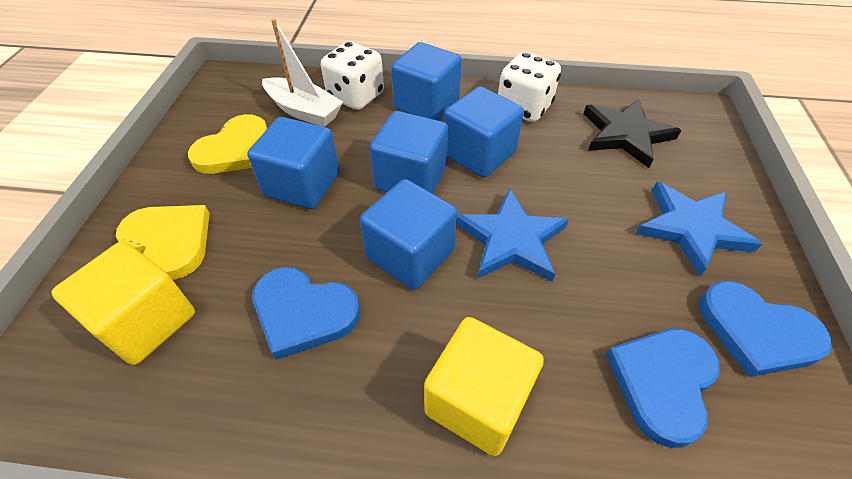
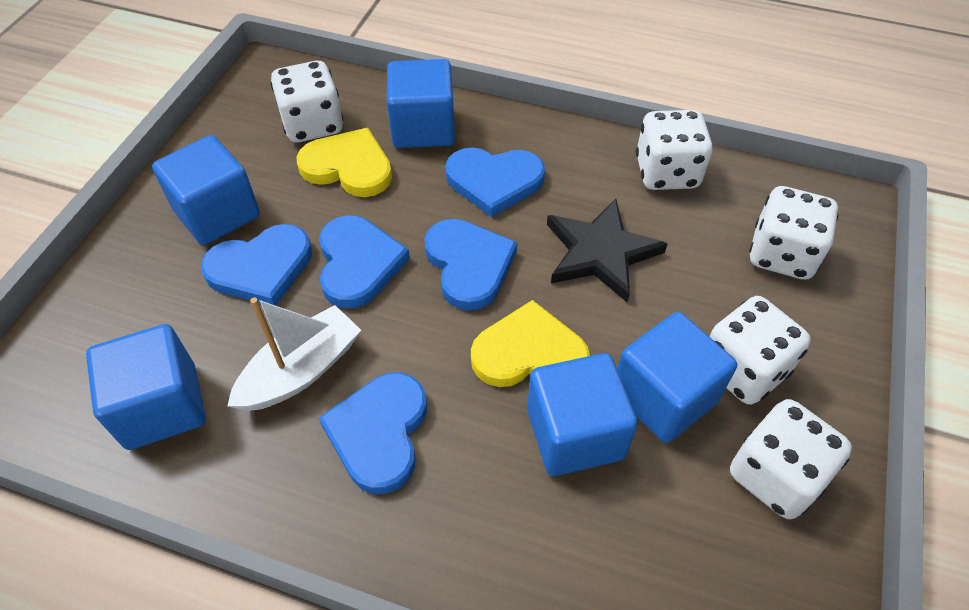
blue heart: [252,267,360,360] [606,328,720,448] [699,281,832,377] = 3 -> [201,224,312,306] [319,215,410,309] [319,372,427,494] [424,219,517,311] [445,147,545,217] = 5
blue star: [456,188,569,282] [635,182,762,276] = 2 -> none = 0
white dice: [321,42,384,110] [498,52,561,122] = 2 -> [270,61,343,142] [636,110,712,190] [709,296,811,405] [730,399,852,519] [749,186,839,280] = 5
yellow cube: [51,241,195,365] [424,317,544,456] = 2 -> none = 0

